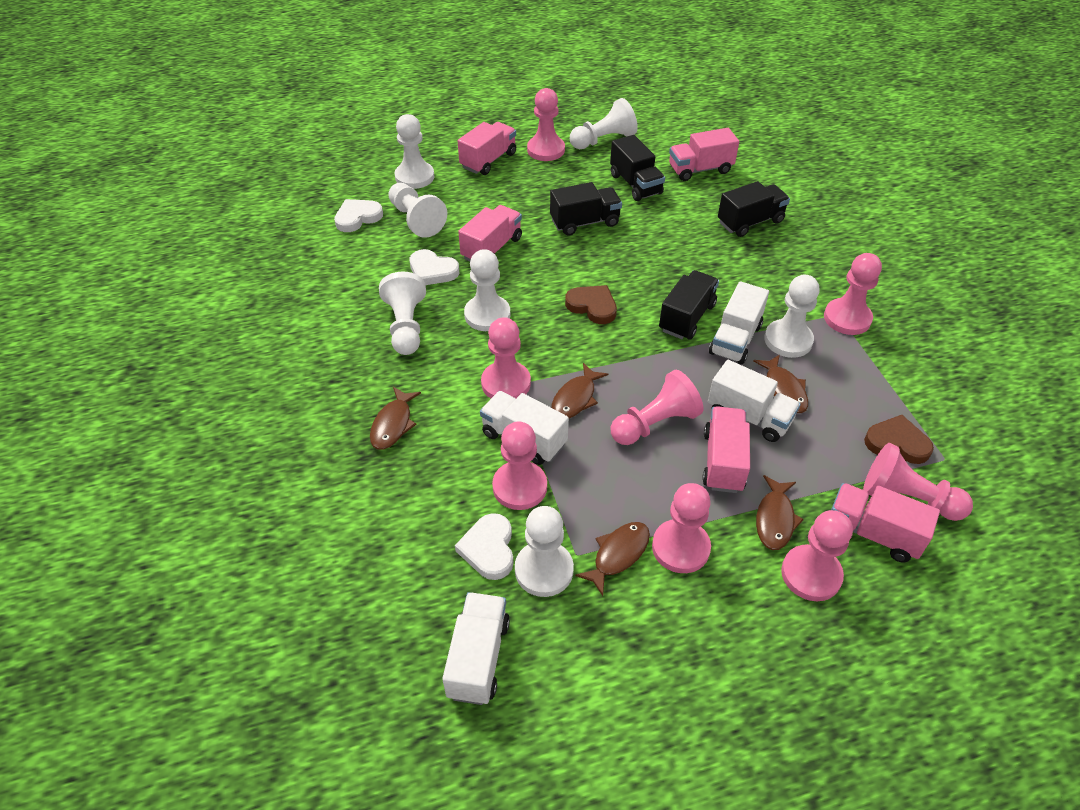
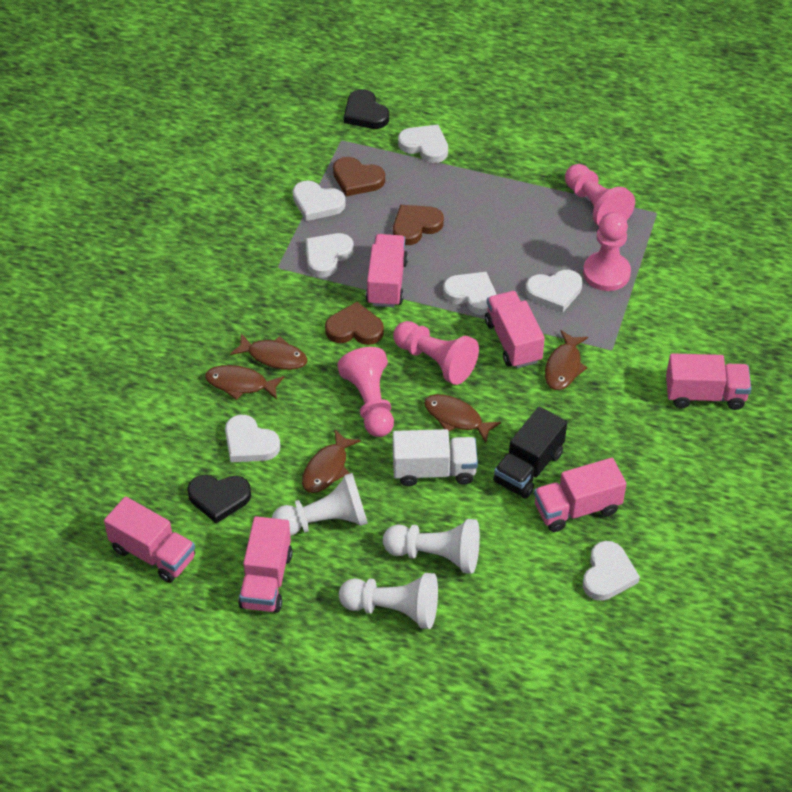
black heart: none = 0 -> [187,475,251,523] [344,89,389,129] = 2
black truck: [550,182,622,236] [610,135,665,201] [659,270,719,340] [718,181,790,237] = 4 -> [493,407,567,498] = 1
brown heart: [565,285,617,324] [864,415,934,464] = 2 -> [325,302,384,345] [333,157,385,196] [393,205,444,245] = 3
pink pawn: [481,317,531,398] [492,421,547,510] [527,88,565,161] [611,370,703,445] [652,483,711,573] [781,510,853,601] [824,253,882,335] [863,443,973,521] = 8 -> [337,347,394,437] [393,321,479,385] [565,164,635,226] [583,212,631,291] = 4
pink truck: [458,122,516,175] [458,205,522,262] [669,128,739,181] [702,406,750,493] [831,483,940,563] = 5 -> [104,497,195,583] [238,516,293,613] [366,234,408,307] [485,291,545,368] [534,458,626,532] [666,353,751,410] = 6
white heart: [334,199,383,232] [410,249,460,285] [455,513,513,580] = 3 -> [225,415,280,462] [293,180,346,221] [306,233,354,277] [398,125,448,163] [443,272,497,315] [525,270,582,313] [583,541,640,601] = 7
white pawn: [379,272,426,355] [388,183,447,238] [394,114,435,189] [464,249,511,331] [515,506,574,597] [570,98,638,149] [764,275,819,358] = 7 -> [272,473,368,536] [339,573,438,629] [383,519,480,574] = 3
white truck: [442,592,510,705] [480,391,569,465] [708,360,801,442] [709,281,769,364] = 4 -> [393,429,478,486] = 1

